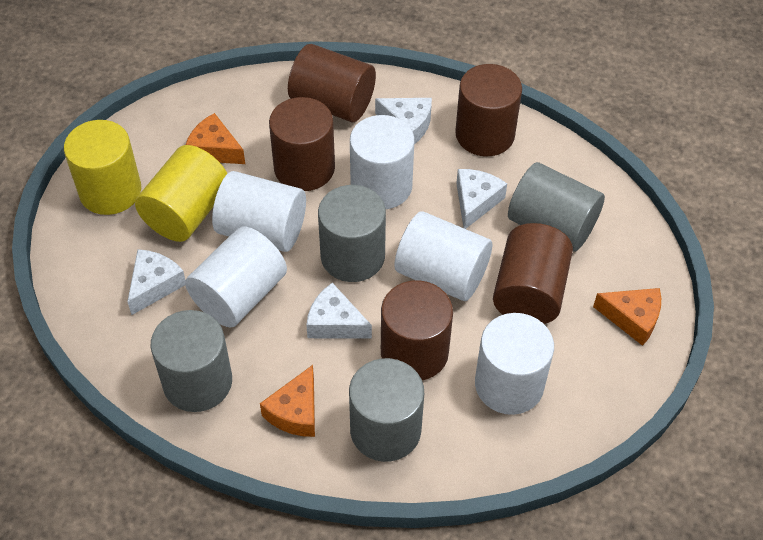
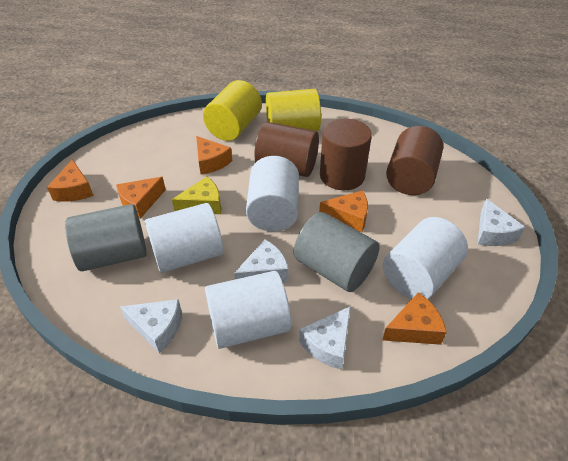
brown cylinder: [269,97,335,191] [288,44,376,122] [381,280,453,380] [455,64,522,156] [493,223,573,324] = 5 -> [254,122,319,177] [320,119,372,190] [386,126,443,195] = 3
grey cylinder: [151,310,232,412] [318,185,386,282] [349,358,424,462] [508,162,605,252] = 4 -> [65,204,147,271] [294,212,380,292] = 2
orange cheese: [186,113,245,164] [260,365,315,437] [593,288,661,346] = 3 -> [47,159,94,201] [116,177,166,219] [196,136,232,175] [319,190,368,232] [382,292,447,345] = 5
white cylinder: [185,227,287,328] [212,171,306,252] [350,115,415,209] [394,211,492,301] [475,313,554,415] = 5 -> [145,203,223,273] [205,271,291,349] [246,156,299,232] [383,217,468,299] = 4
yellow cheese: none = 0 -> [172,176,221,214] = 1

